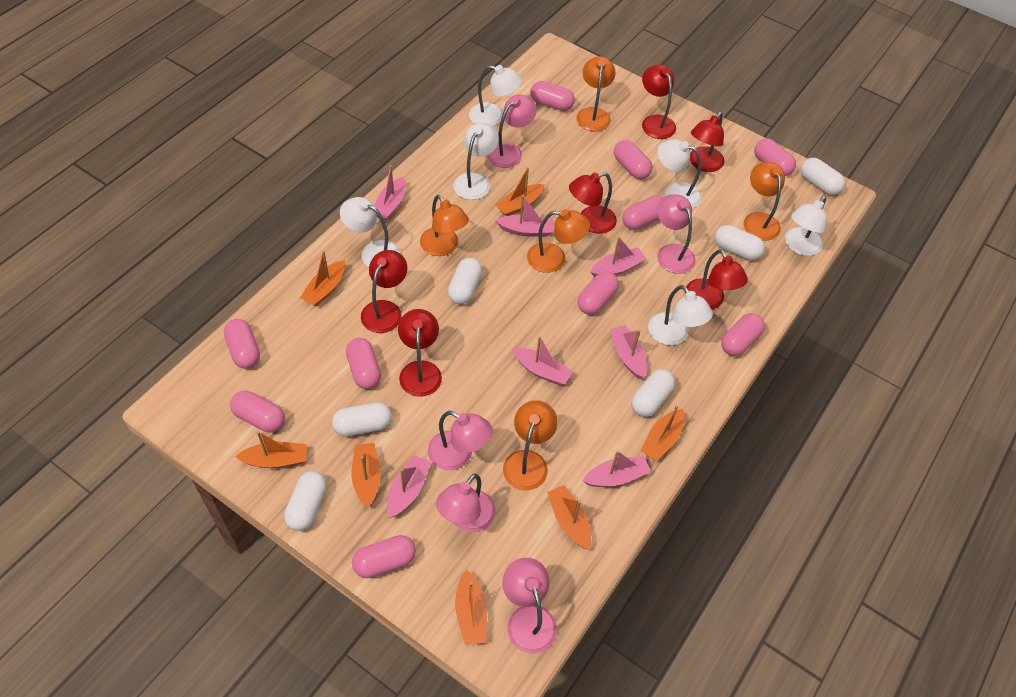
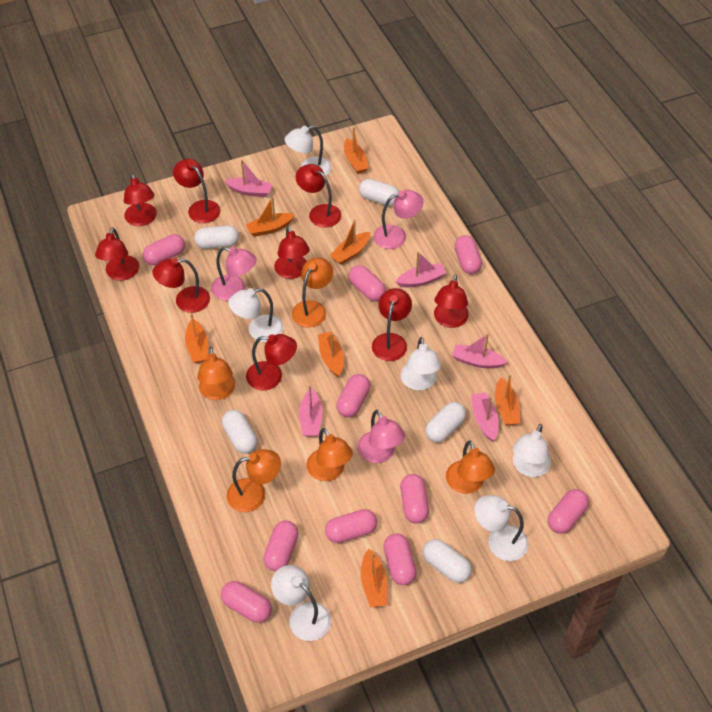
pink boat: [374,165,406,220] [387,455,431,517] [495,195,554,237] [512,336,573,385] [583,451,651,487] [590,237,646,277] [610,325,647,379] = 7 -> [224,160,273,197] [299,386,323,436] [395,252,446,287] [452,333,507,368] [471,392,499,441] = 5
pink lamp: [428,411,492,470] [436,474,496,532] [487,95,537,168] [502,558,557,654] [657,194,696,274] = 5 -> [211,247,256,301] [357,410,405,463] [373,190,424,249] = 3
red lamp: [361,250,407,333] [398,309,442,397] [569,172,617,234] [642,64,676,139] [685,250,748,309] [690,112,724,172] = 6 -> [95,227,139,281] [124,173,157,226] [152,258,210,313] [173,159,220,223] [246,334,297,390] [274,226,310,279] [296,164,341,228] [372,288,412,361] [434,274,468,328] = 9
white capsule: [284,471,327,531] [332,402,392,437] [448,258,482,304] [631,369,675,417] [715,225,765,260] [800,158,845,195] = 6 -> [194,225,239,249] [222,410,257,454] [359,179,399,206] [423,539,472,583] [425,402,466,442] = 5

